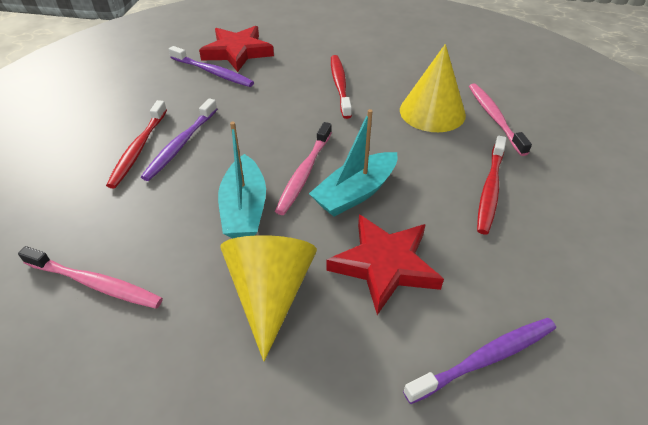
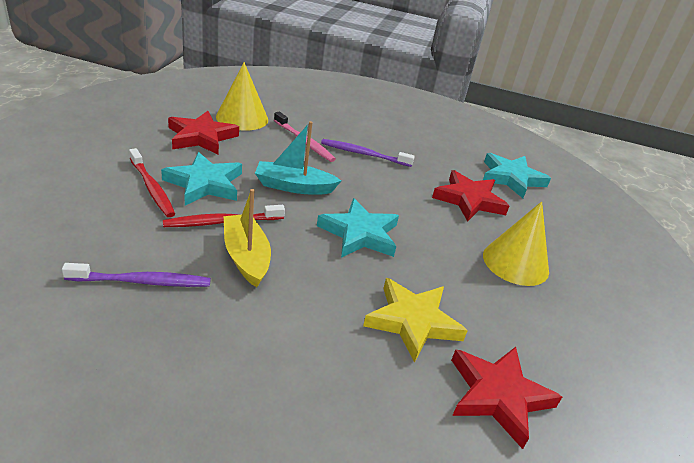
pink toothbrush: [18,246,163,309] [275,122,332,215] [469,83,532,156] = 3 -> [274,112,336,162] = 1
purple toothbrush: [141,98,217,181] [169,46,254,87] [403,318,556,404] = 3 -> [62,263,211,287] [321,139,415,167] = 2
red star: [199,26,274,72] [326,214,444,315] = 2 -> [168,111,239,155] [432,170,509,222] [451,347,562,449] = 3
red toothbrush: [106,100,167,189] [331,55,352,119] [477,136,507,234] = 3 -> [129,148,175,217] [163,205,285,227] = 2
turquoise boat: [218,121,266,239] [309,109,397,217] = 2 -> [255,121,341,195] = 1
turquoise star: none = 0 -> [161,152,242,205] [317,198,399,258] [483,153,551,198] = 3
yellow boat: none = 0 -> [224,189,271,287] = 1
yellow star: none = 0 -> [363,278,468,363] = 1

